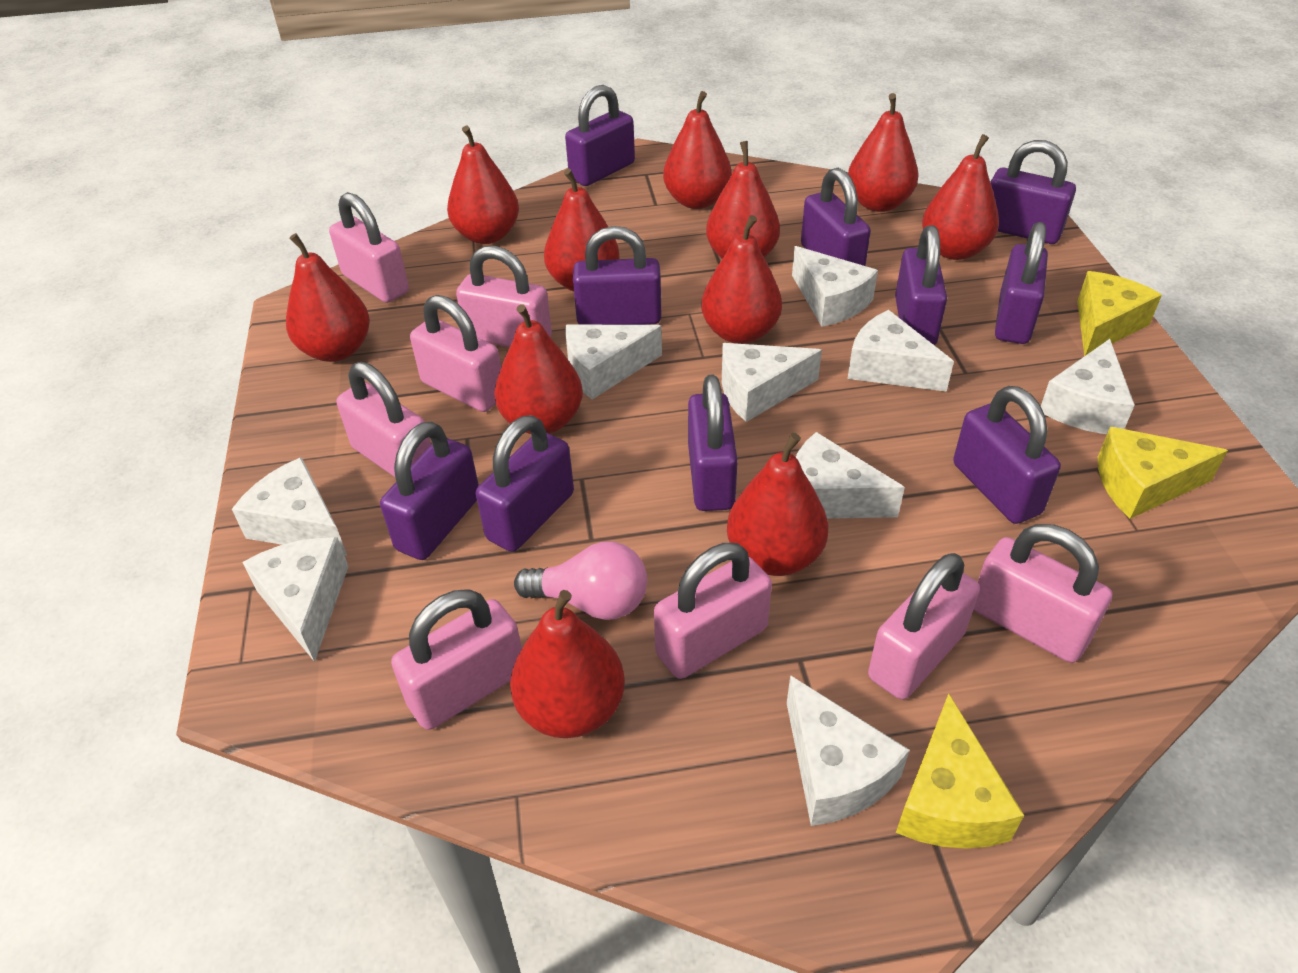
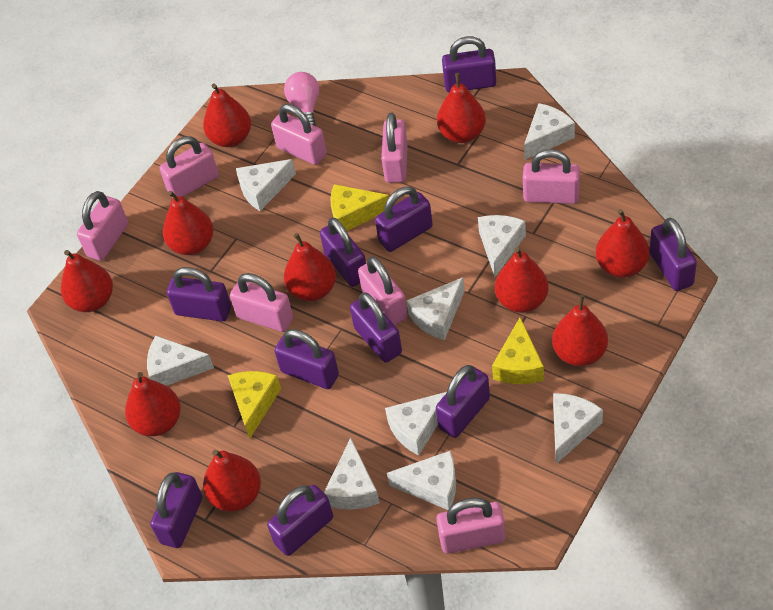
red pear: [286,233,370,362] [447,126,519,244] [494,304,583,434] [510,590,625,738] [544,169,620,291] [663,91,732,209] [701,215,782,344] [706,141,780,259] [727,433,828,576] [848,93,919,212] [922,134,999,260] = 11 -> [61,250,113,312] [125,372,181,436] [163,191,214,255] [203,83,251,147] [203,450,261,512] [284,233,336,301] [437,73,486,143] [495,247,549,313] [552,295,608,366] [595,209,649,278] = 10

